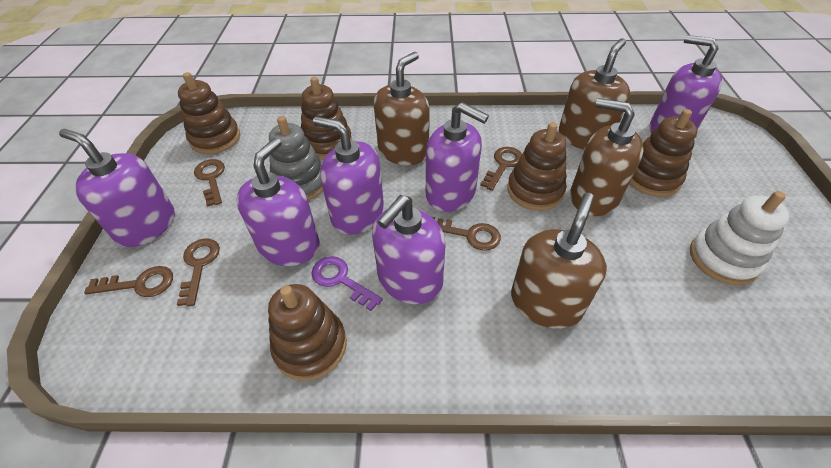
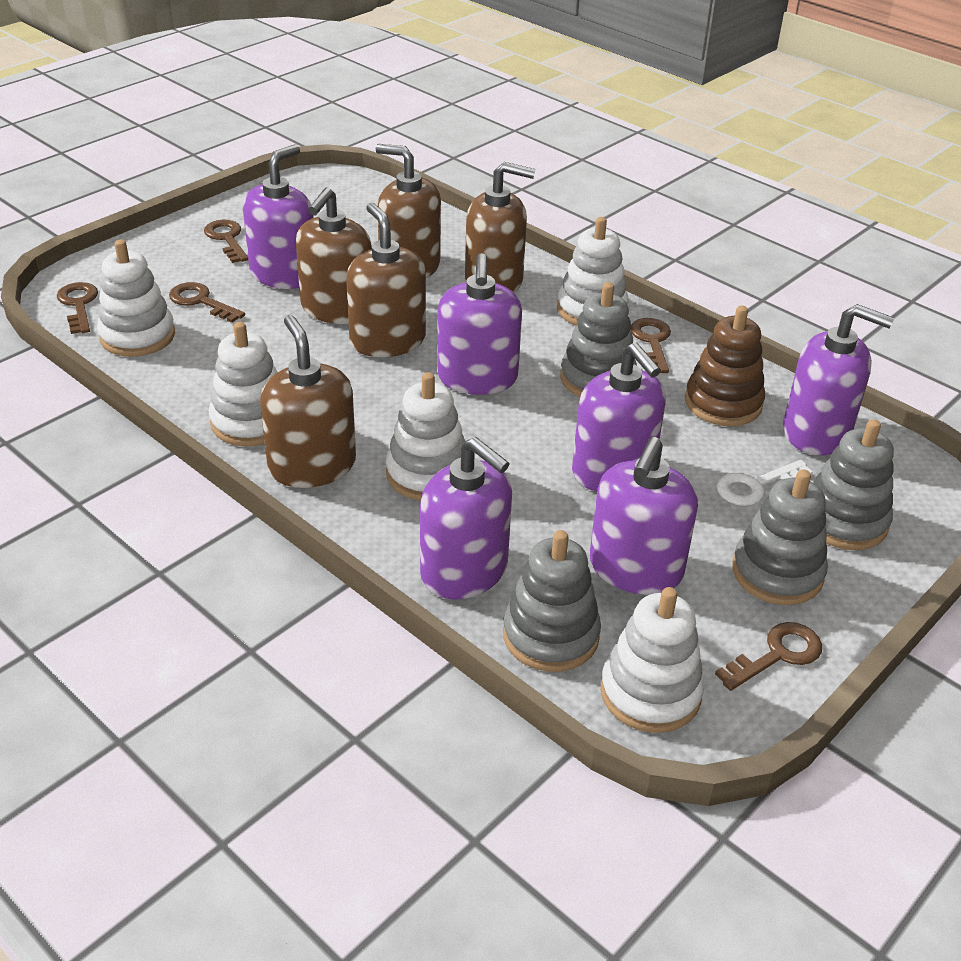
brown soap dispenser: [374,52,430,165] [511,193,607,329] [559,38,631,150] [570,98,644,216] = 4 -> [260,315,356,488] [296,187,372,324] [346,203,426,357] [376,144,441,278] [465,162,536,293] = 5
brown stacking toy: [178,72,240,154] [268,284,347,381] [301,77,352,160] [507,122,567,211] [630,109,698,197] = 5 -> [685,306,765,426] = 1
grey stacking toy: [269,116,323,201] = 1 -> [503,530,601,672] [560,282,637,397] [732,469,828,605] [813,419,894,550] = 4
purple key: [312,256,383,311] = 1 -> none = 0
white key: none = 0 -> [717,460,813,506] = 1
white stacking toy: [690,191,790,285] = 1 -> [97,239,175,357] [209,322,278,446] [386,372,465,500] [557,217,629,326] [600,587,704,733] = 5

